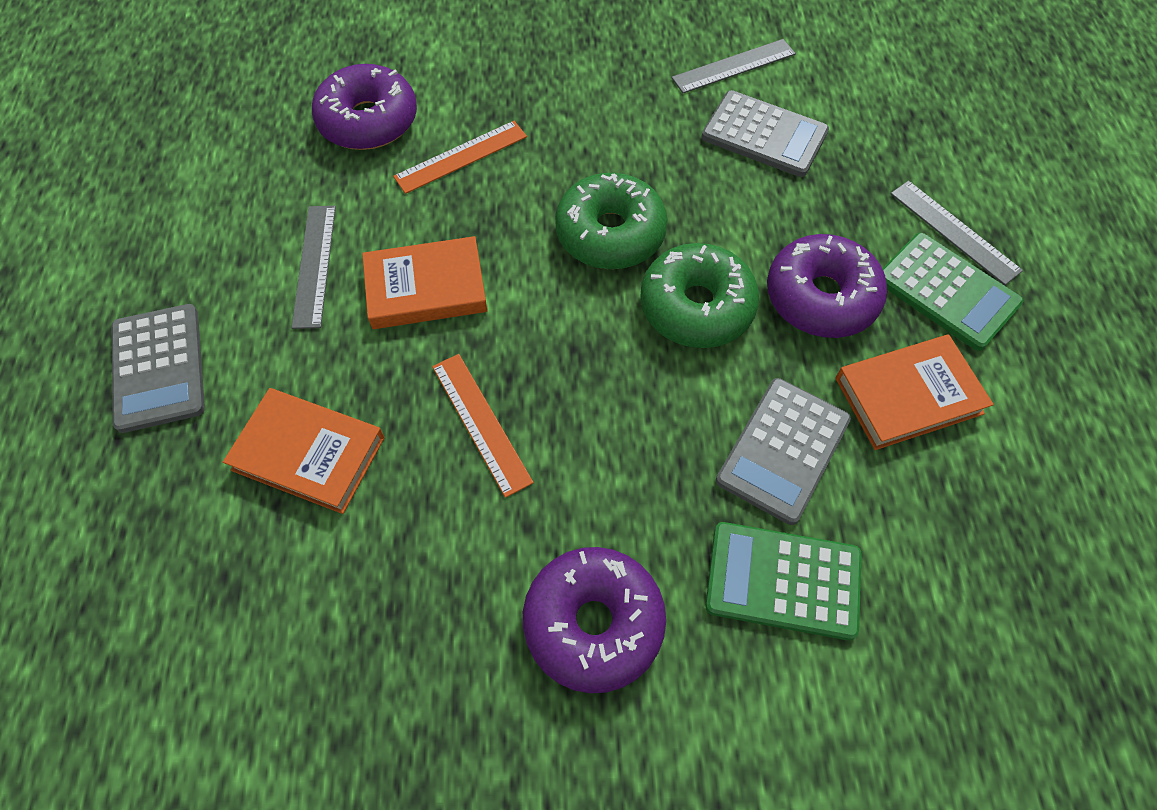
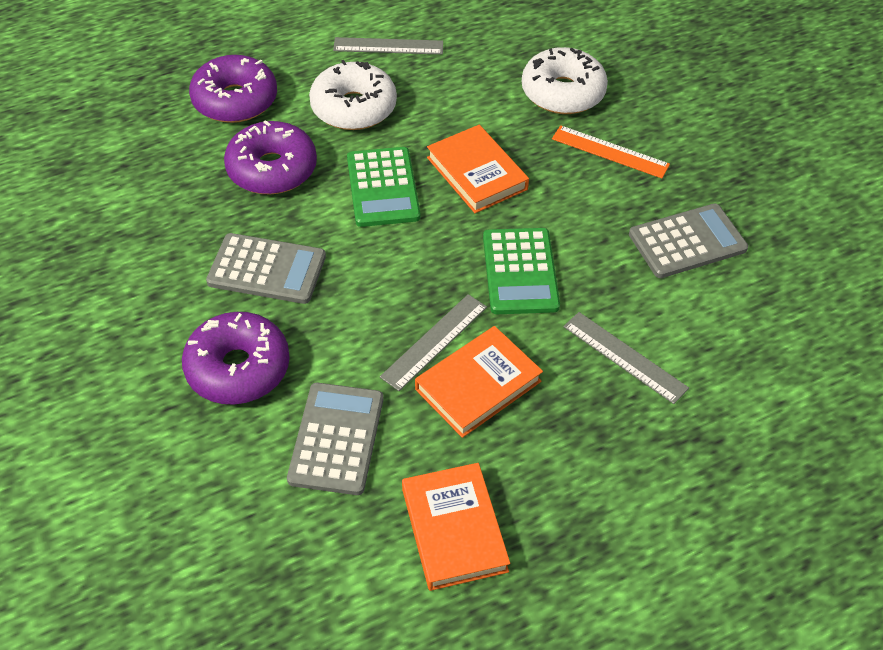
green donut: [555,173,668,269] [640,243,759,348] = 2 -> none = 0
orange ruler: [393,121,527,194] [432,354,534,498] = 2 -> [552,125,670,178] = 1
white donut: none = 0 -> [309,60,397,130] [522,47,608,114] = 2

